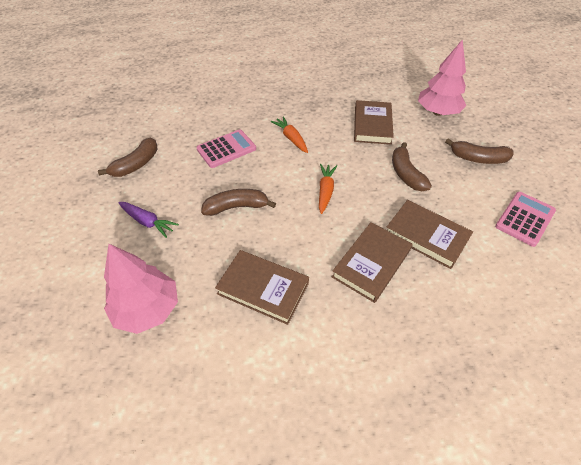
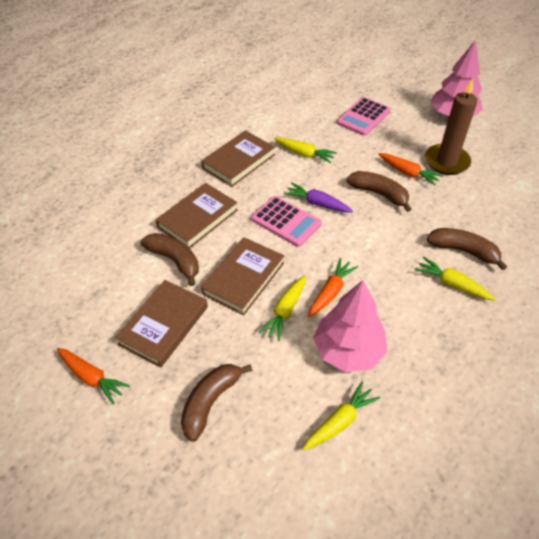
brown candle: none = 0 -> [425,78,477,175] = 1
orange carrot: [270,116,308,153] [319,164,337,214] = 2 -> [57,348,130,404] [308,258,358,317] [378,153,443,186] = 3
yellow carrot: none = 0 -> [259,275,306,341] [274,137,337,163] [302,382,380,450] [415,257,495,300] = 4

